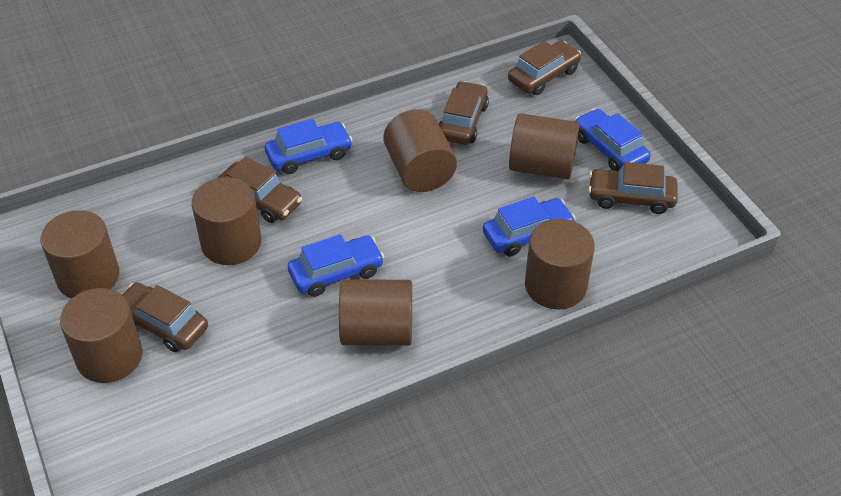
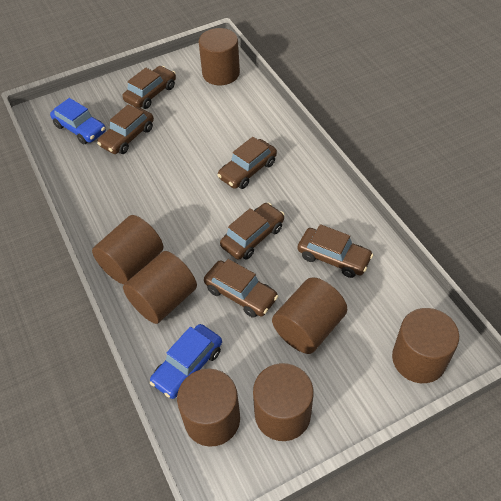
blue car: [265,119,353,174] [288,234,384,297] [483,196,576,257] [575,108,651,171] = 4 -> [50,98,106,144] [150,324,222,399] = 2
brown car: [122,282,208,352] [218,157,302,223] [439,81,489,145] [508,41,581,95] [588,162,678,214] = 5 -> [97,104,154,154] [122,66,176,109] [204,259,278,318] [217,137,277,189] [220,203,284,260] [298,224,373,278] = 6

